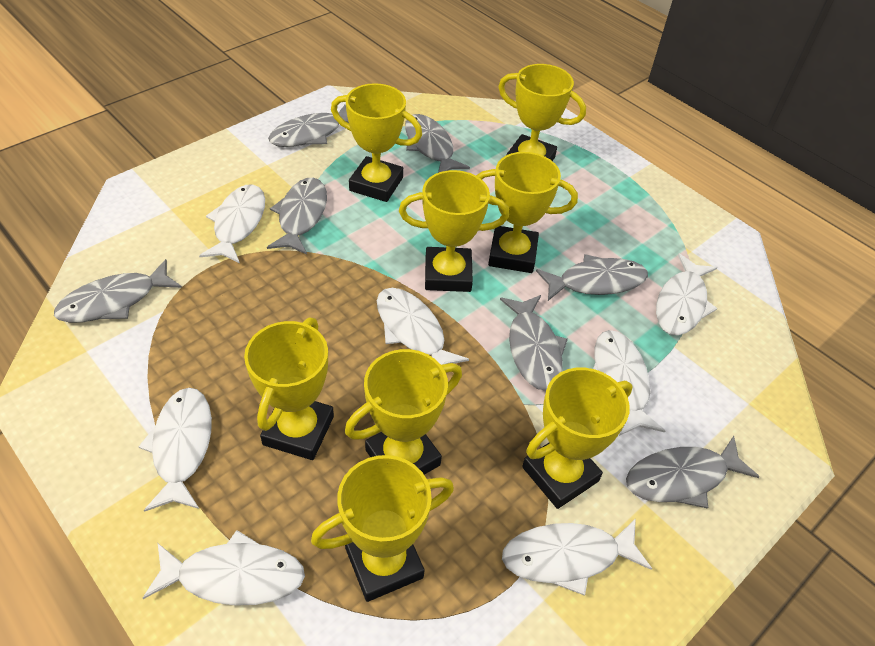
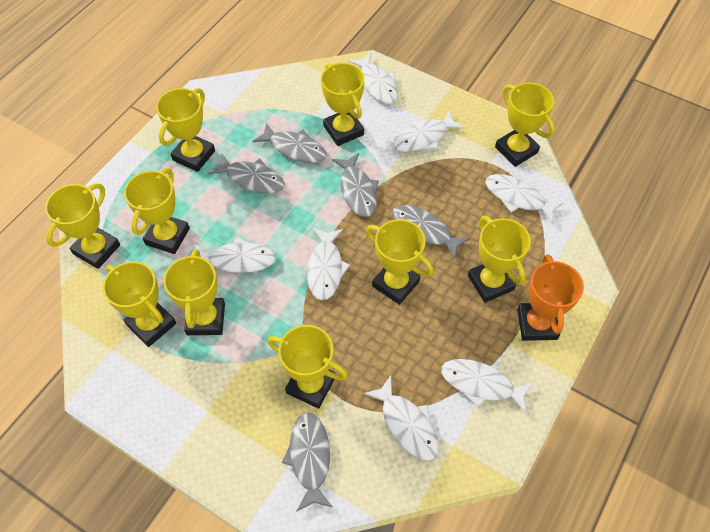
grey fish: [54,259,182,323] [267,178,327,254] [268,105,349,147] [405,114,470,173] [500,295,568,390] [536,254,648,301] [626,436,760,509] = 7 -> [208,154,285,194] [252,122,327,163] [282,413,332,512] [332,153,379,217] [392,205,470,259] = 5
orange trophy: none = 0 -> [517,254,584,341] = 1
yellow trophy: [244,318,334,460] [311,455,454,602] [331,83,422,202] [345,349,462,475] [399,170,509,292] [476,152,578,273] [498,64,586,161] [522,368,633,509] = 8 -> [45,184,120,269] [103,261,176,347] [124,168,190,254] [156,88,215,172] [163,249,225,335] [267,325,348,409] [321,63,365,146] [366,219,434,305] [468,216,531,303] [495,83,555,167] = 10

